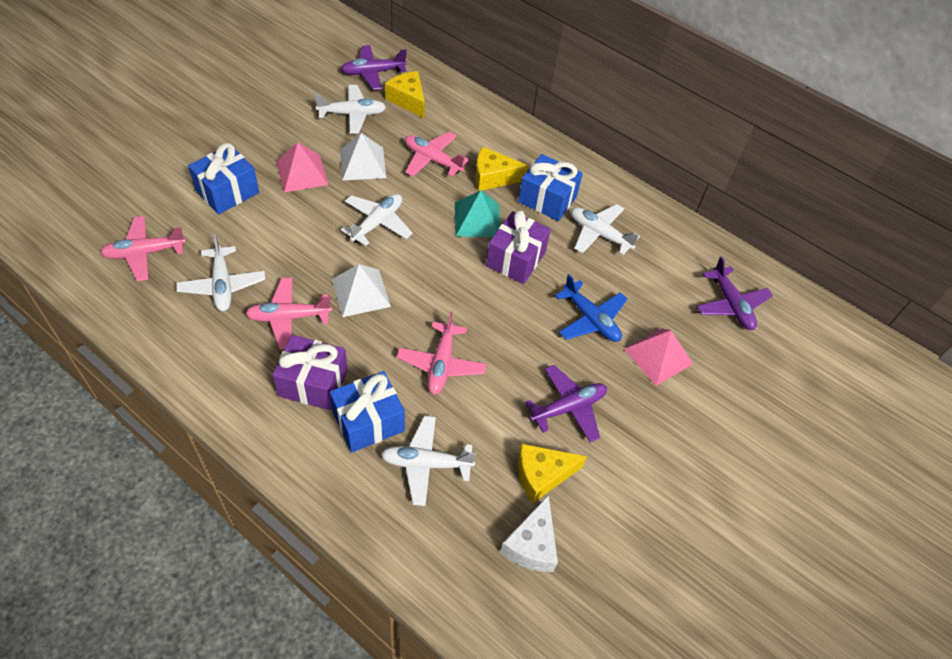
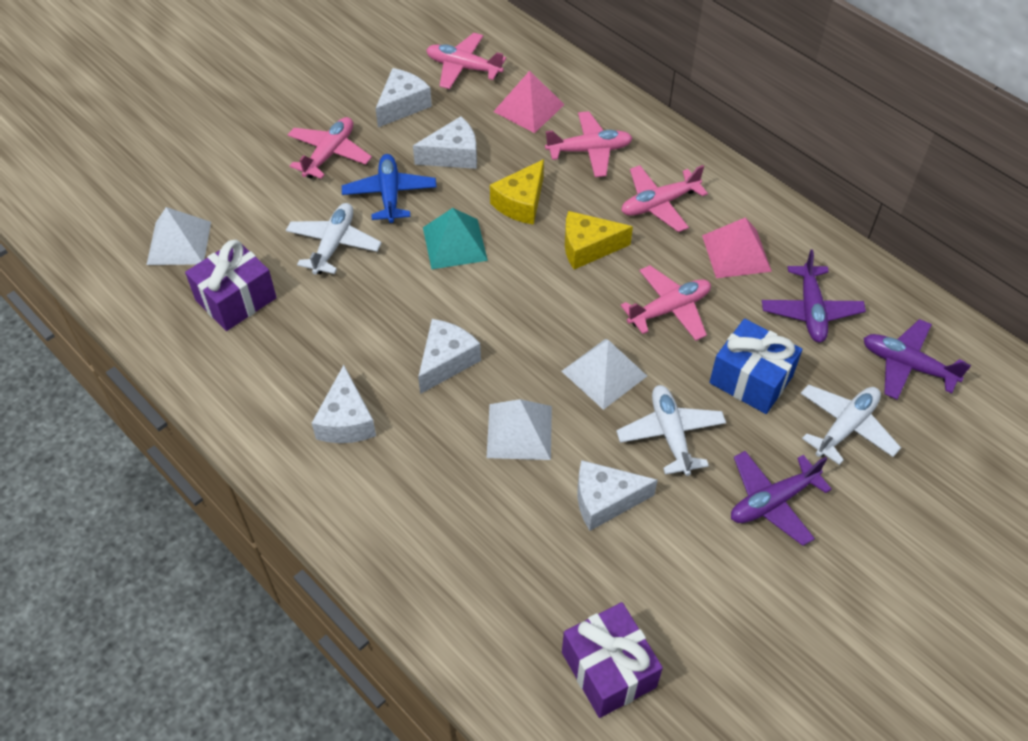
blue gift: [188,143,259,214] [330,371,405,453] [518,154,583,221] = 3 -> [710,319,802,414] = 1
pink plane: [100,216,186,282] [245,277,332,350] [397,311,487,395] [405,132,469,177] = 4 -> [288,117,372,179] [426,33,506,89] [545,111,633,177] [621,265,711,341] [622,165,708,232] = 5
white cheese: [500,495,558,572] = 1 -> [312,365,376,443] [375,68,432,127] [413,116,477,169] [418,319,481,394] [578,460,658,531] = 5
white plane: [176,234,265,312] [314,85,386,134] [341,194,413,246] [381,416,476,506] [571,204,640,255] = 5 -> [286,203,382,274] [616,385,726,476] [800,385,901,465] = 3
white pyramid: [332,264,391,317] [340,133,386,180] = 2 -> [146,207,211,265] [487,399,552,460] [561,339,647,410] = 3
yellow cheese: [385,71,425,119] [475,147,528,191] [518,444,587,504] = 3 -> [490,159,544,225] [565,211,633,269] = 2

